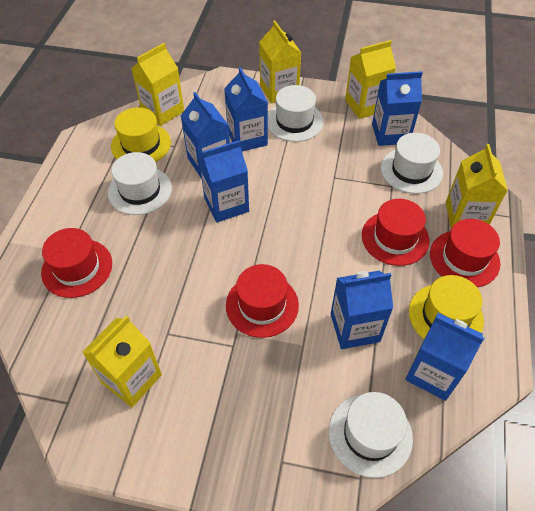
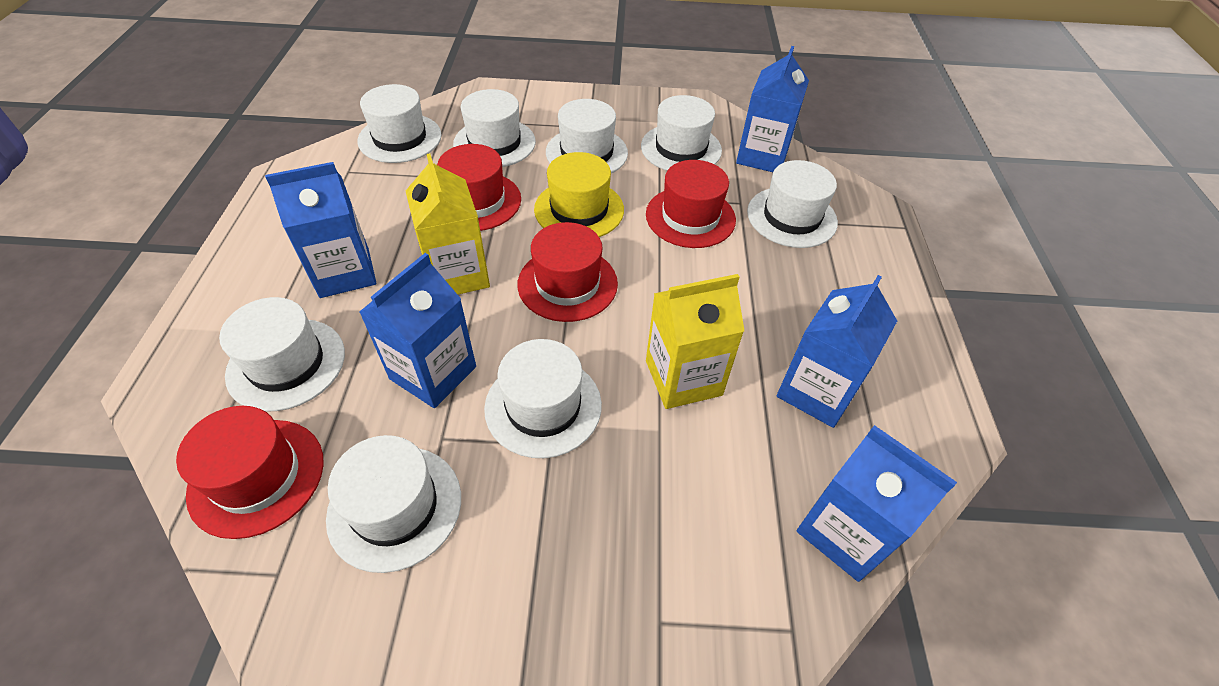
blue carton: [181,92,230,179] [199,141,249,223] [224,67,268,151] [331,271,393,349] [372,71,423,146] [405,313,484,401] = 6 -> [265,162,376,298] [359,253,476,408] [736,46,809,172] [777,275,897,428] [797,425,957,582] = 5
white hat: [108,152,172,215] [268,85,324,142] [329,392,413,478] [381,133,443,194] = 4 -> [219,297,345,411] [326,435,461,573] [357,84,442,163] [453,89,536,167] [484,339,602,458] [546,99,628,173] [641,95,722,171] [747,160,838,248] = 8
yellow carton: [82,316,162,407] [131,43,184,126] [259,20,301,103] [345,40,396,119] [446,144,508,229] = 5 -> [406,153,490,295] [646,274,744,409] = 2
yellow hat: [111,107,171,162] [409,275,484,340] = 2 -> [534,152,624,237] = 1

